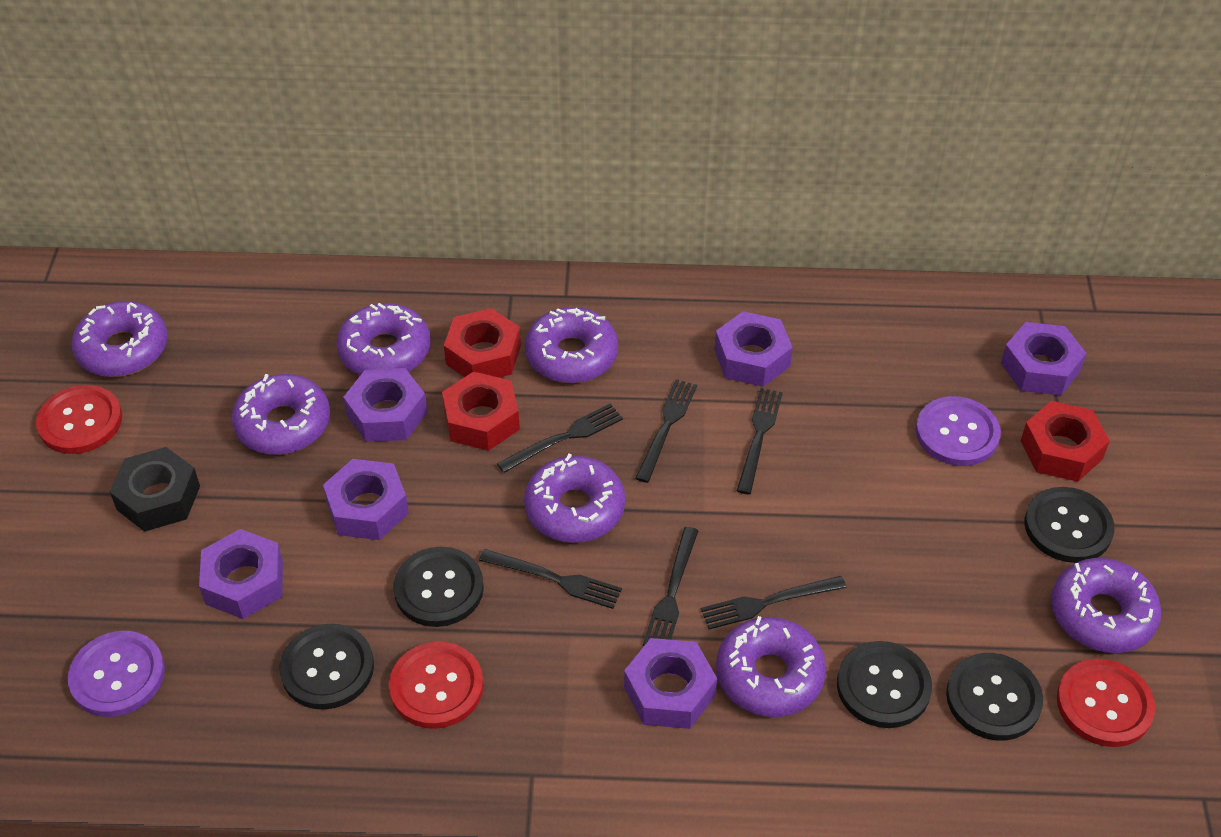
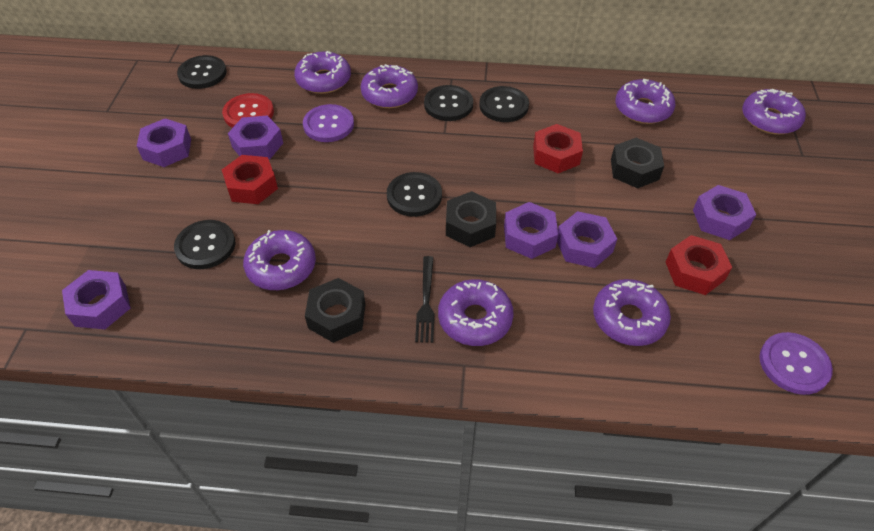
black fork: [479,549,622,609] [497,403,623,473] [635,379,697,483] [643,527,699,646] [701,576,846,629] [737,388,783,495] = 6 -> [415,256,435,343] = 1
black nut: [110,447,200,532] = 1 -> [305,278,365,343] [446,191,496,247] [611,138,664,188] = 3
red button: [36,385,122,454] [389,641,484,729] [1057,658,1155,747] = 3 -> [222,93,274,128] = 1

